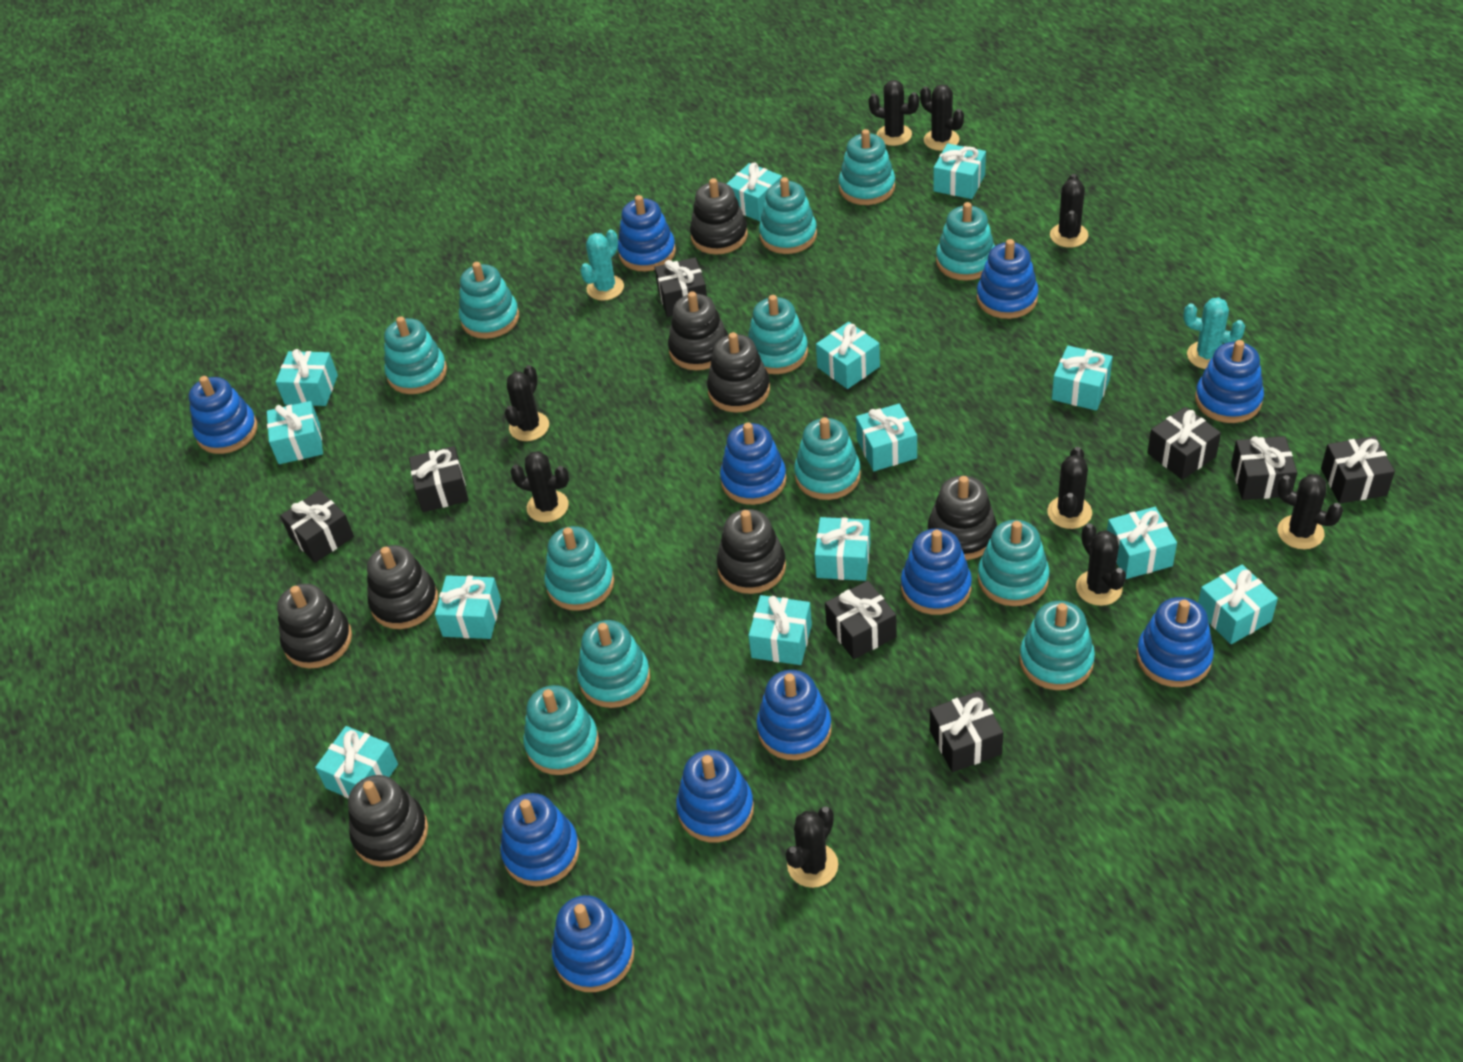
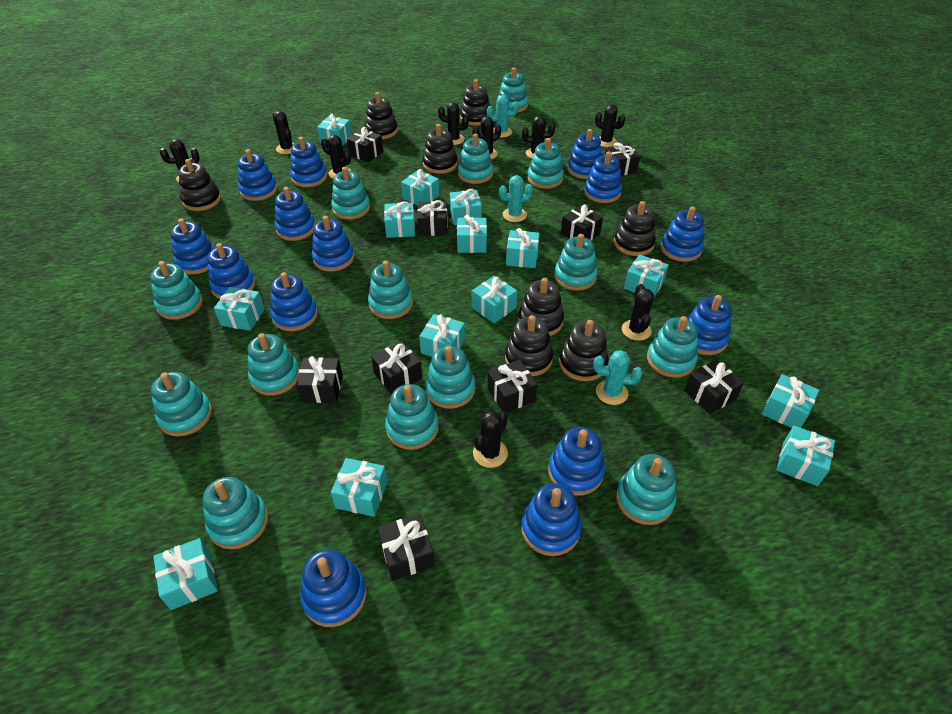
black gift: [280,490,354,563] [409,446,468,512] [655,257,707,317] [825,581,897,659] [930,691,1004,772] [1147,407,1221,480] [1231,436,1297,500] [1321,436,1395,504] = 8 -> [296,356,343,403] [347,127,383,162] [371,341,422,394] [378,514,435,581] [417,200,448,236] [488,360,538,413] [561,205,603,241] [605,142,640,176] [684,359,744,414] = 9
blue stacking toy: [189,376,257,454] [500,793,580,887] [552,895,635,992] [618,195,676,271] [676,750,754,842] [720,423,786,505] [756,670,832,760] [901,528,972,615] [977,239,1039,319] [1137,597,1214,687] [1195,340,1264,423] = 11 -> [170,218,215,275] [207,243,256,299] [238,149,277,201] [270,272,318,331] [274,187,315,241] [290,137,327,187] [300,549,367,627] [312,216,354,272] [521,483,582,556] [548,427,605,496] [567,129,602,179] [584,151,622,203] [661,206,704,262] [688,295,732,355] = 14
turquoise cactus: [580,230,624,301] [1183,298,1245,369] = 2 -> [487,95,519,137] [499,175,533,222] [593,350,642,405] = 3
turquoise gift: [267,401,323,464] [276,349,338,406] [315,726,398,798] [435,575,501,639] [727,163,782,221] [748,595,812,665] [815,517,870,581] [816,322,880,389] [856,404,917,471] [933,143,986,199] [1052,346,1113,411] [1107,507,1177,579] [1198,564,1278,644] = 13 -> [153,538,218,610] [214,287,265,331] [317,114,352,146] [331,458,388,517] [384,201,415,238] [401,169,440,205] [419,314,465,357] [450,189,482,225] [457,215,487,253] [472,276,517,323] [506,228,539,268] [624,254,669,297] [762,374,819,428] [777,426,835,486] = 14
turquoise stacking toy: [384,316,447,394] [459,262,519,339] [523,685,599,775] [545,526,614,611] [577,620,650,708] [748,295,808,374] [759,177,817,254] [794,417,861,500] [839,129,895,205] [936,202,995,281] [978,520,1050,606] [1019,601,1095,690] = 12 -> [150,261,203,320] [151,372,212,437] [202,477,268,549] [248,333,300,396] [331,167,370,220] [368,261,413,319] [385,384,439,450] [425,346,475,409] [458,133,493,184] [497,68,528,113] [527,138,564,189] [554,234,598,291] [616,454,676,525] [647,316,698,378] = 14

